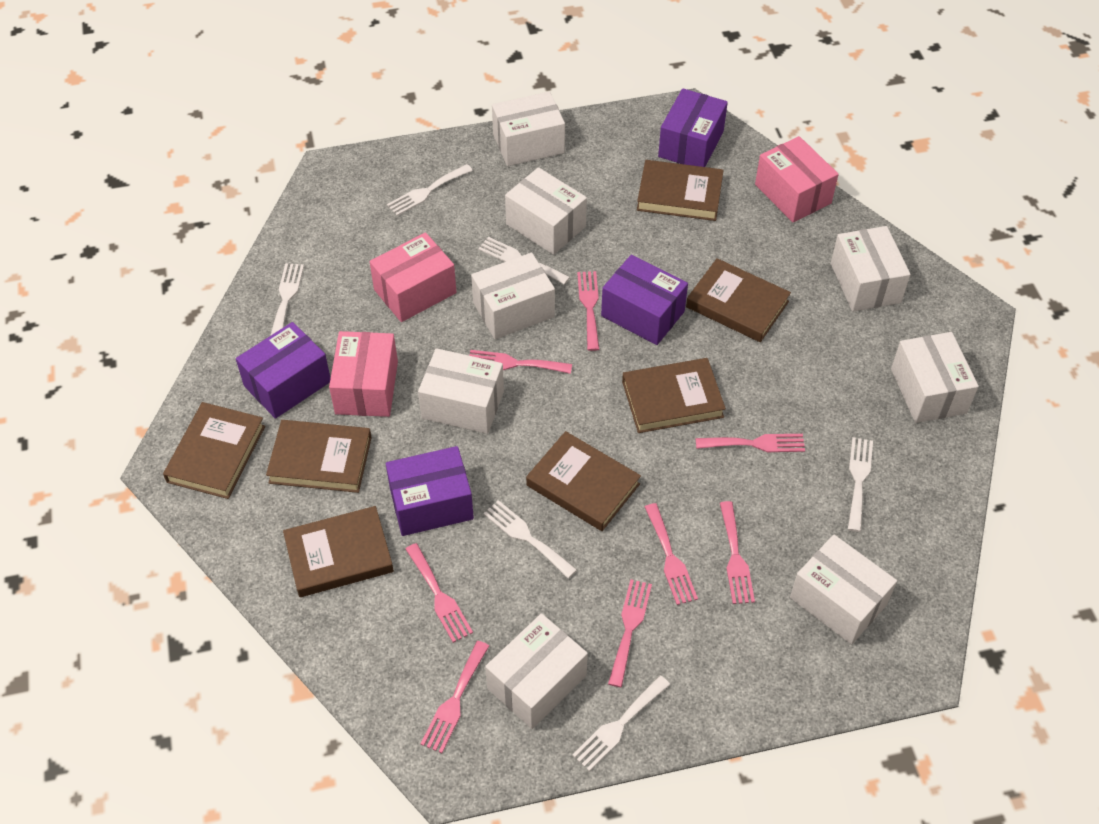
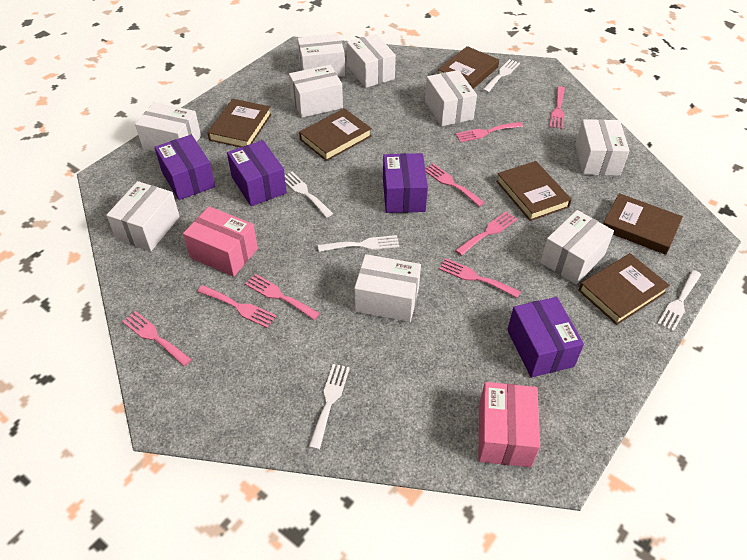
brown book: [163,402,265,499] [266,420,372,493] [283,506,394,597] [526,431,641,531] [622,358,726,433] [637,160,724,221] [686,258,791,342] = 7 -> [207,99,272,147] [299,108,372,161] [438,46,499,89] [496,161,572,221] [578,253,670,325] [603,193,683,255] = 6
pink box: [329,331,398,417] [370,232,457,322] [755,136,839,222] = 3 -> [183,206,258,277] [478,382,540,467] = 2
white box: [418,348,504,434] [471,252,555,339] [485,613,588,729] [492,91,565,166] [505,167,587,255] [790,535,897,644] [831,226,911,312] [891,332,979,423] = 8 -> [106,181,180,251] [135,102,201,152] [289,65,343,118] [297,34,345,77] [347,34,396,88] [354,254,421,322] [425,70,477,126] [540,210,614,285] [575,119,630,176] = 9
white fork: [270,263,304,336] [387,164,473,216] [478,237,570,285] [483,500,577,578] [572,675,670,771] [848,437,873,532] = 6 -> [285,172,333,218] [309,364,350,450] [318,235,399,252] [482,59,520,93] [657,270,701,332] = 5

